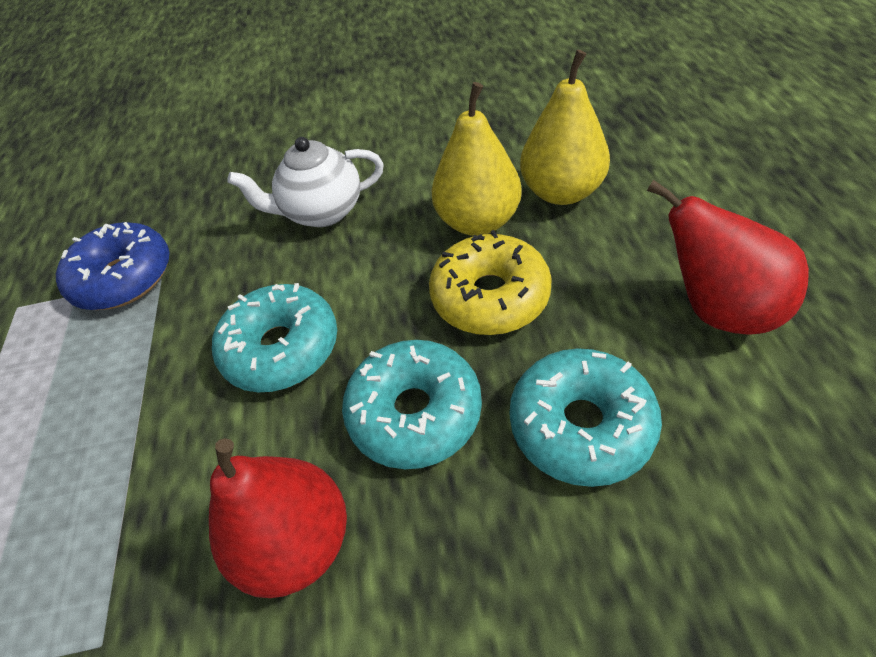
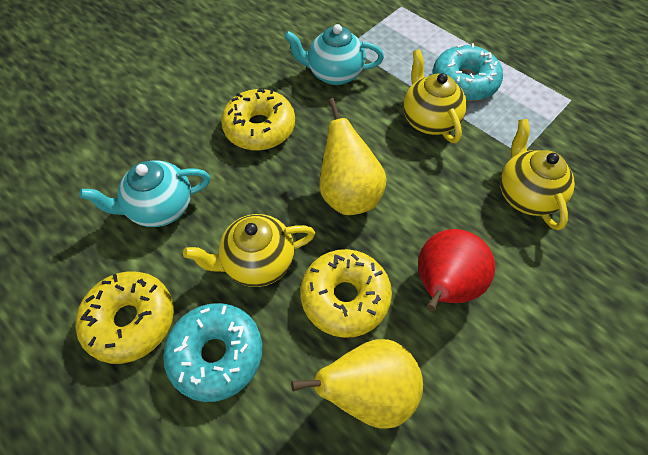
blue donut: [56,222,170,310] = 1 -> none = 0
red pear: [209,438,347,598] [647,180,809,334] = 2 -> [418,229,495,312] = 1
turquoise donut: [212,283,337,392] [342,340,482,469] [510,348,662,487] = 3 -> [163,303,262,402] [433,43,503,101] = 2
turquoise teapot: none = 0 -> [79,160,210,227] [284,24,384,85] = 2
white teapot: [227,137,384,227] = 1 -> none = 0
yellow donut: [429,230,552,335] = 1 -> [75,272,174,364] [221,88,295,150] [300,249,392,338] = 3
yellow teapot: none = 0 -> [183,214,315,287] [403,49,467,143] [500,119,575,230] = 3

